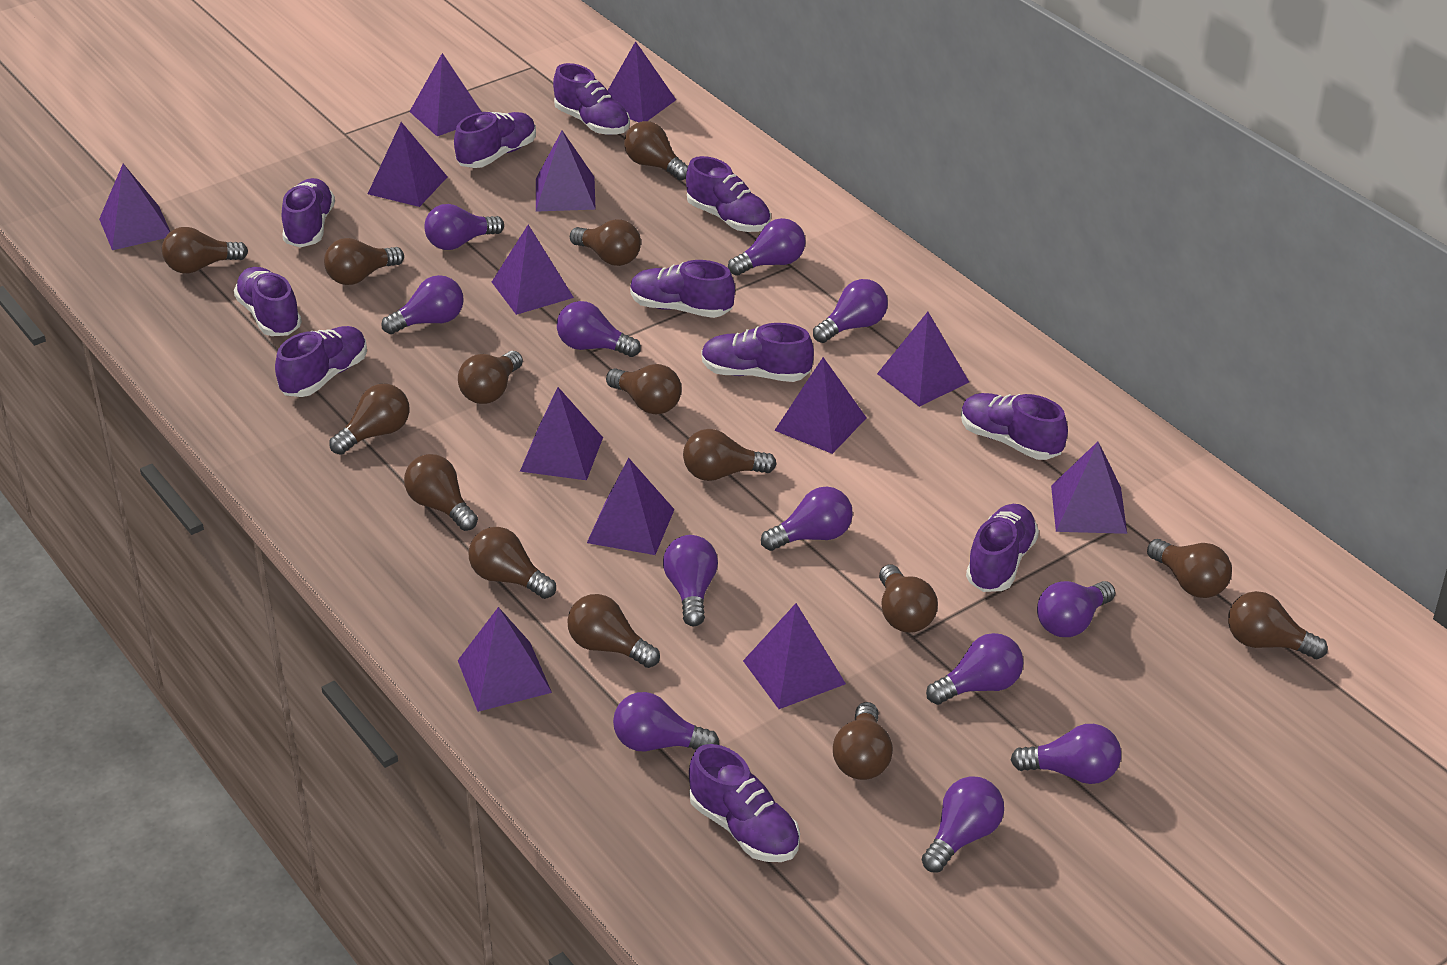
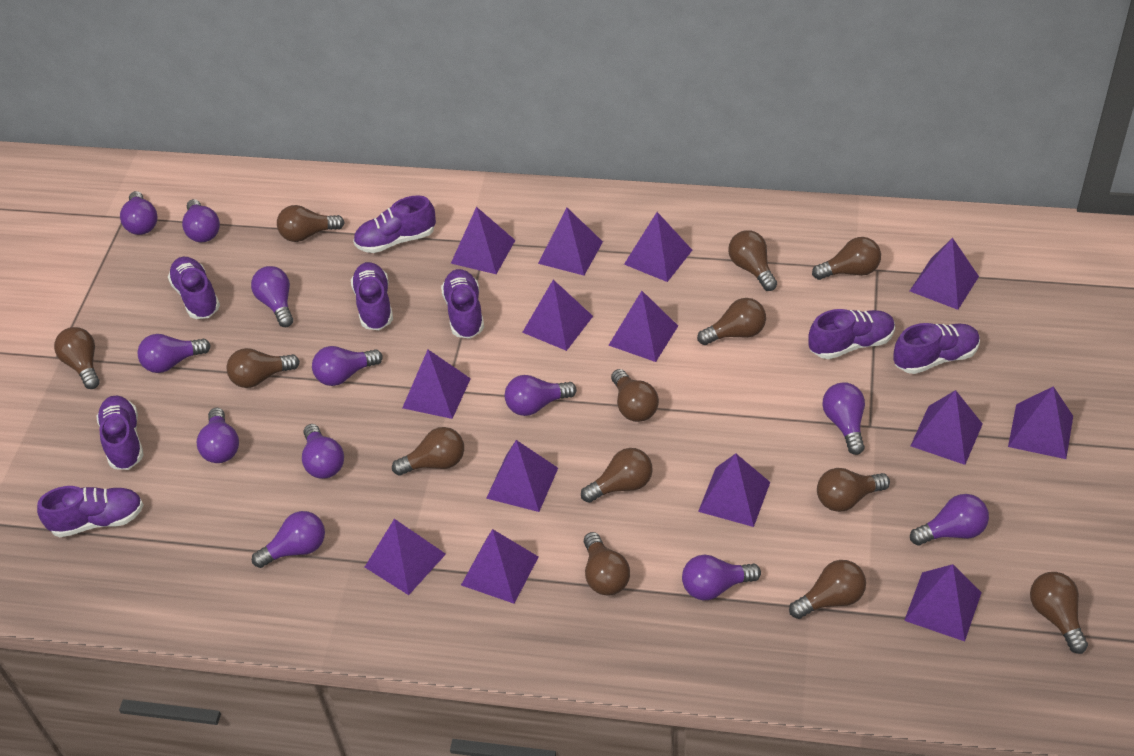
brown light bulb: [162,227,248,274] [324,238,404,285] [329,384,410,455] [404,454,478,531] [458,351,523,404] [469,527,556,599] [567,594,660,668] [570,219,641,266] [606,364,682,414] [624,121,688,181] [683,429,777,481] [833,702,893,780] [879,565,938,633] [1147,539,1232,598] [1228,591,1328,659] = 15 -> [54,327,100,389] [226,348,300,388] [277,205,345,242] [392,427,464,476] [581,448,653,503] [584,532,630,596] [611,369,659,422] [697,298,766,345] [728,230,777,291] [789,560,866,619] [812,237,881,280] [817,468,890,512] [1030,572,1088,654] = 13
purple pyramid: [99,164,170,250] [368,122,448,207] [409,53,481,136] [458,607,552,712] [492,225,574,315] [520,387,603,480] [536,131,596,212] [587,458,675,555] [607,41,676,122] [743,603,846,709] [774,357,866,454] [877,312,969,407] [1051,442,1127,534] = 13 -> [365,519,446,595] [402,350,471,419] [451,207,515,274] [461,529,538,604] [486,440,558,512] [522,280,593,351] [538,208,603,275] [608,291,678,362] [624,212,692,282] [698,454,770,527] [904,564,982,642] [910,237,979,310] [911,390,983,465] [1008,386,1073,459] = 14
purple shoe: [234,267,302,336] [275,326,367,397] [282,178,335,247] [454,112,536,168] [553,63,630,135] [630,260,735,318] [686,156,771,232] [689,744,800,862] [702,323,814,382] [961,393,1068,460] [966,504,1039,592] = 11 -> [37,486,143,537] [96,396,144,470] [168,257,220,319] [351,262,393,330] [353,195,436,253] [441,269,484,339] [808,309,895,359] [893,323,980,374] = 8

